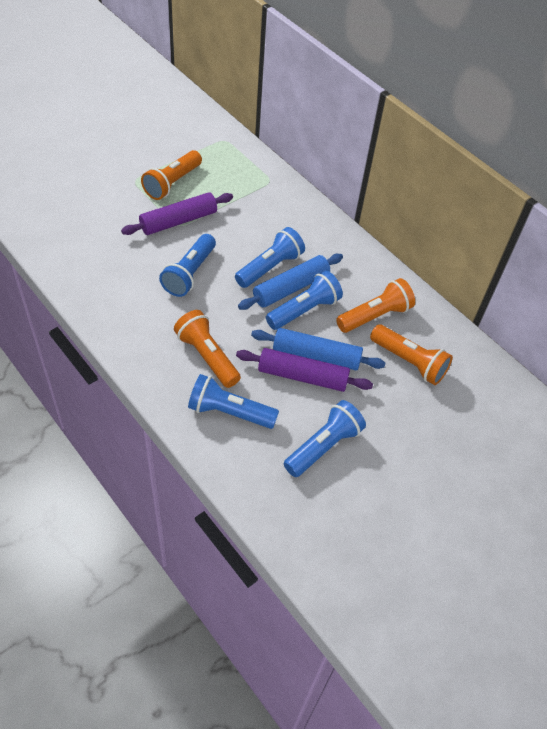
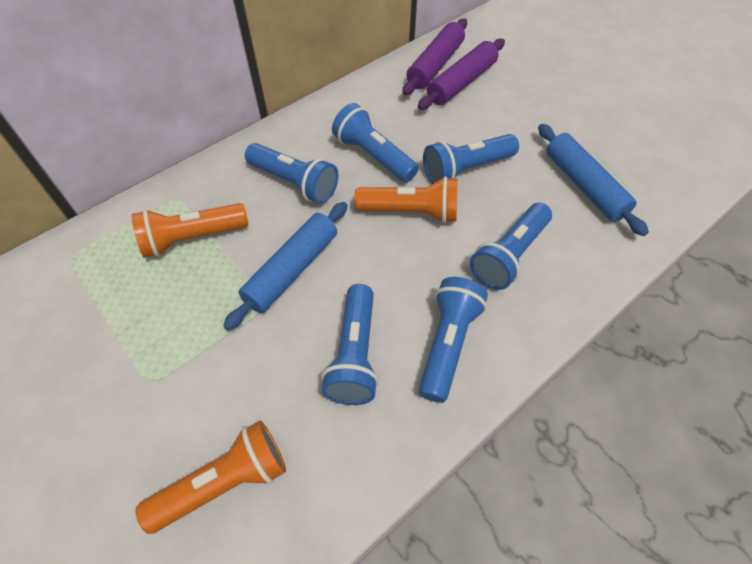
blue flashlight: [159,234,216,297] [188,374,279,429] [235,227,305,288] [266,271,343,330] [284,400,366,477] = 5 -> [245,143,338,204] [321,284,379,405] [332,103,419,183] [419,277,488,403] [423,134,519,184] [470,203,552,290] = 6
orange flashlight: [141,150,202,200] [174,310,241,388] [336,278,415,333] [370,324,453,385] = 4 -> [132,203,248,258] [136,420,286,534] [354,176,458,223] = 3

